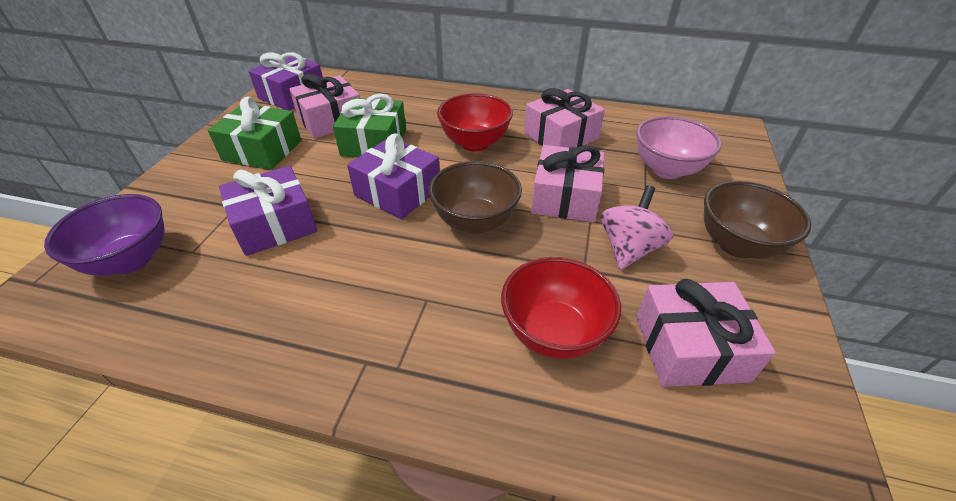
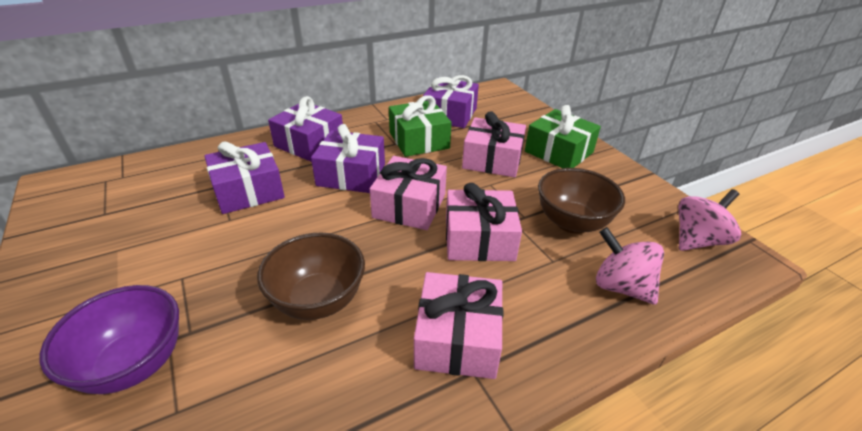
pink bowl: [636,116,722,179] = 1 -> none = 0
pink spinning top: [601,185,673,270] = 1 -> [596,227,664,305] [678,189,741,251] = 2
purple gift: [219,166,317,256] [248,52,323,111] [347,133,440,219] = 3 -> [205,141,285,214] [268,96,343,162] [311,124,385,193] [423,75,479,128] = 4
red bowl: [437,93,513,151] [501,257,621,359] = 2 -> none = 0

